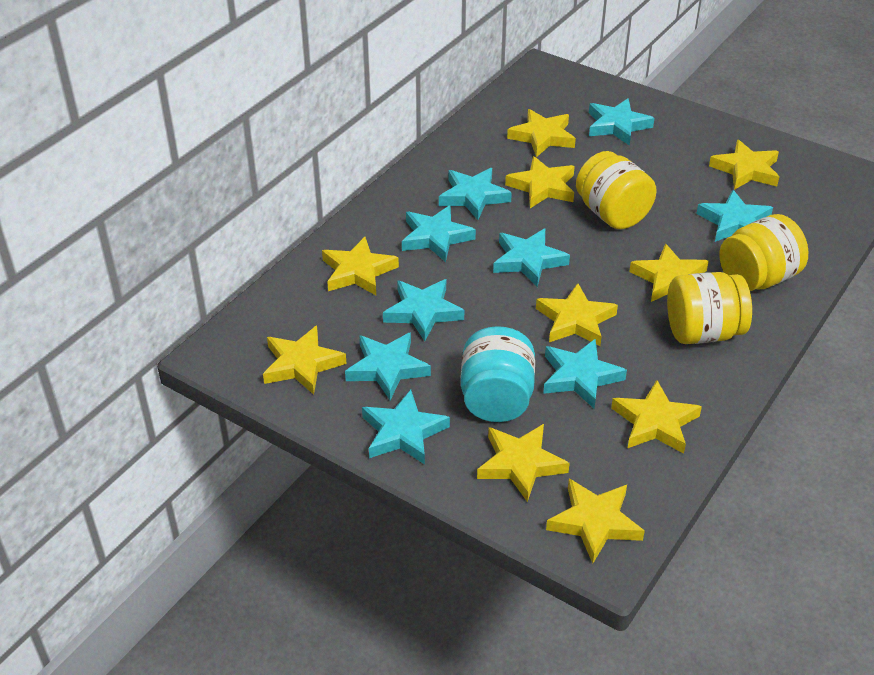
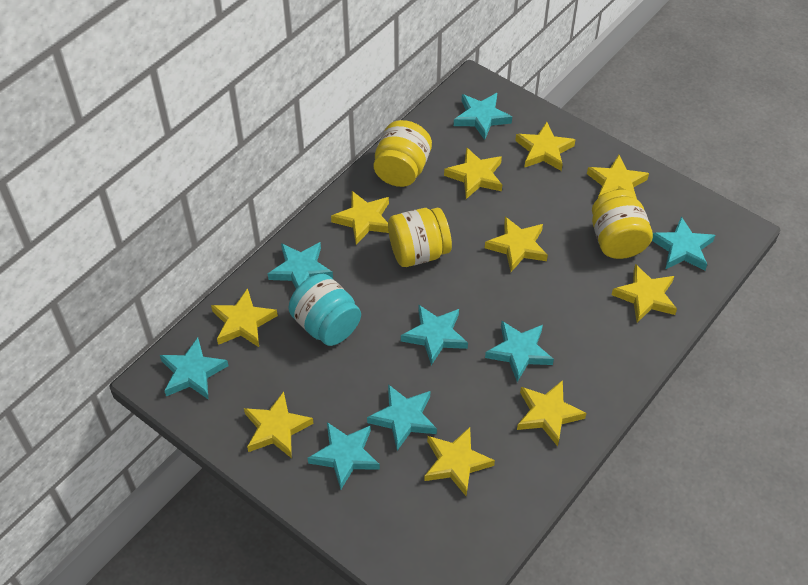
turquoise star: [345,332,431,400] [362,390,450,464] [383,279,464,341] [402,205,476,262] [439,168,512,220] [493,228,570,287] [543,339,627,408] [589,98,654,146] [697,190,773,242] = 9 -> [160,338,228,399] [268,242,333,289] [308,422,380,490] [367,384,437,451] [401,304,468,365] [454,93,512,140] [485,321,554,382] [652,216,715,271] = 8

